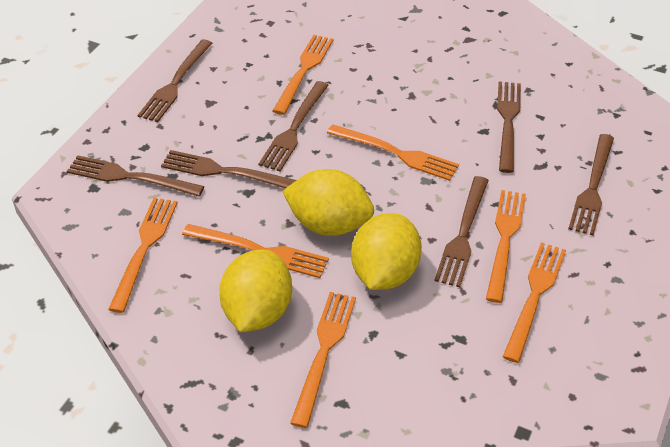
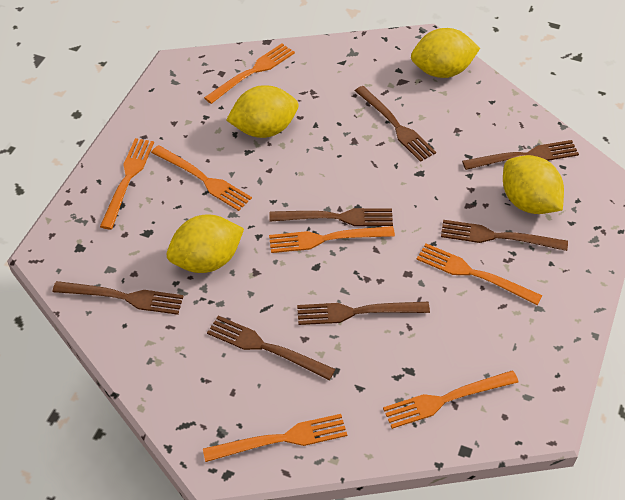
yellow lemon: [219,249,292,332] [282,169,374,236] [351,213,422,290] = 3 -> [167,215,244,273] [226,85,298,138] [411,28,480,78] [503,155,564,214] = 4

